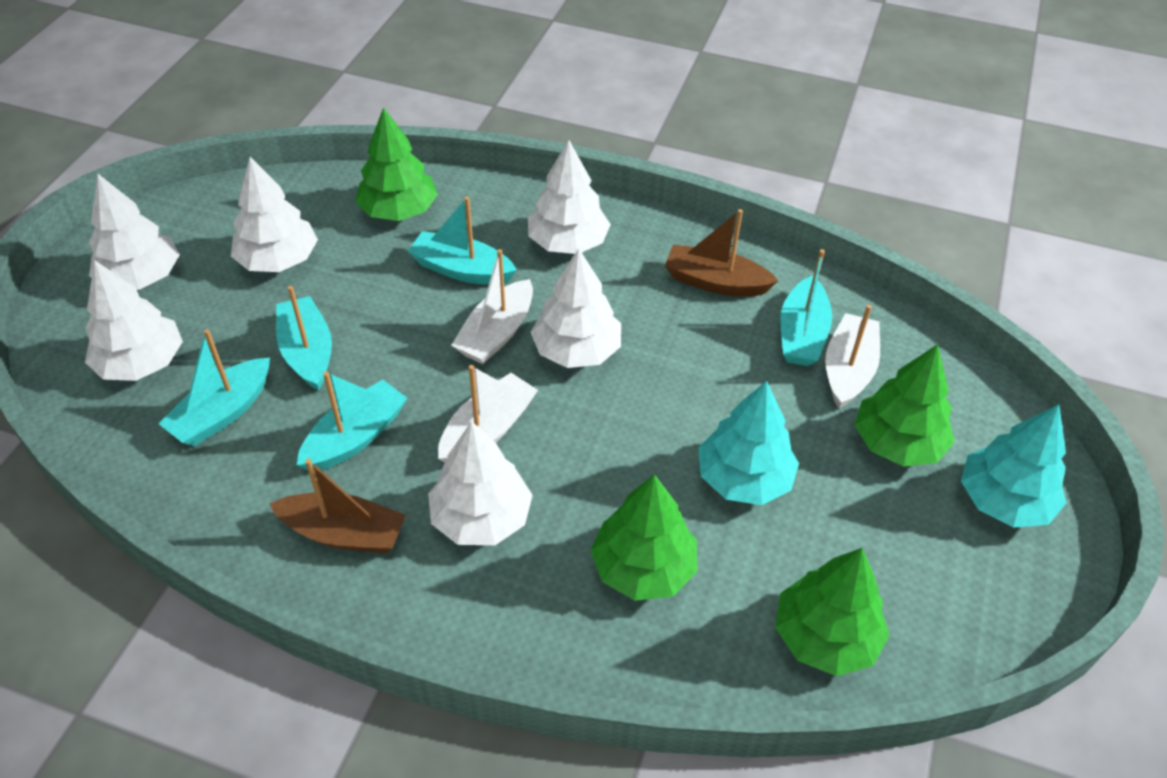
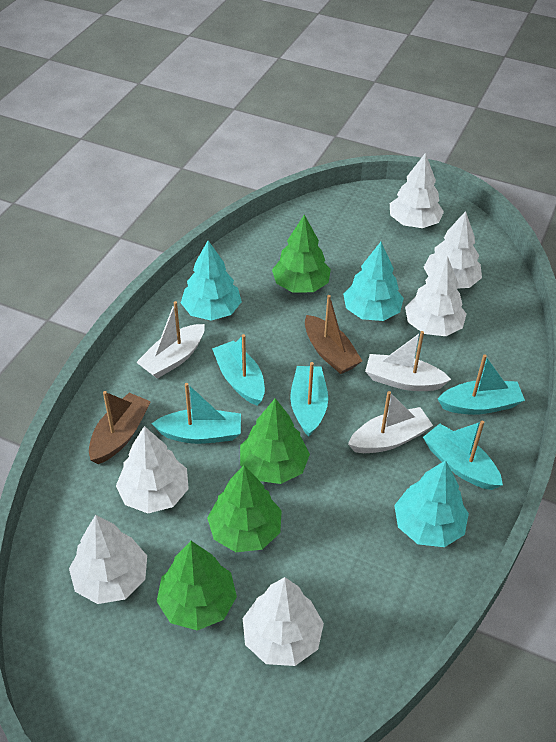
turquoise tree: [698,381,799,505] [961,404,1066,528] = 2 -> [181,241,242,321] [343,242,404,321] [394,460,469,547] = 3

